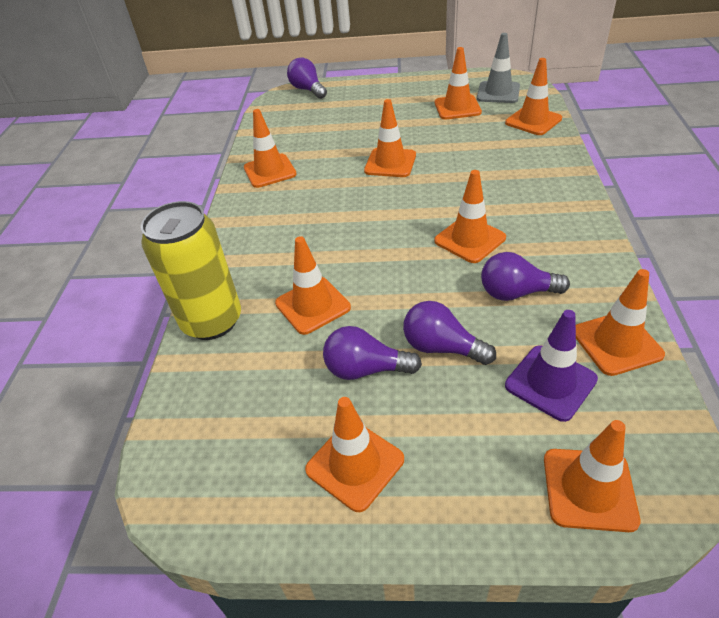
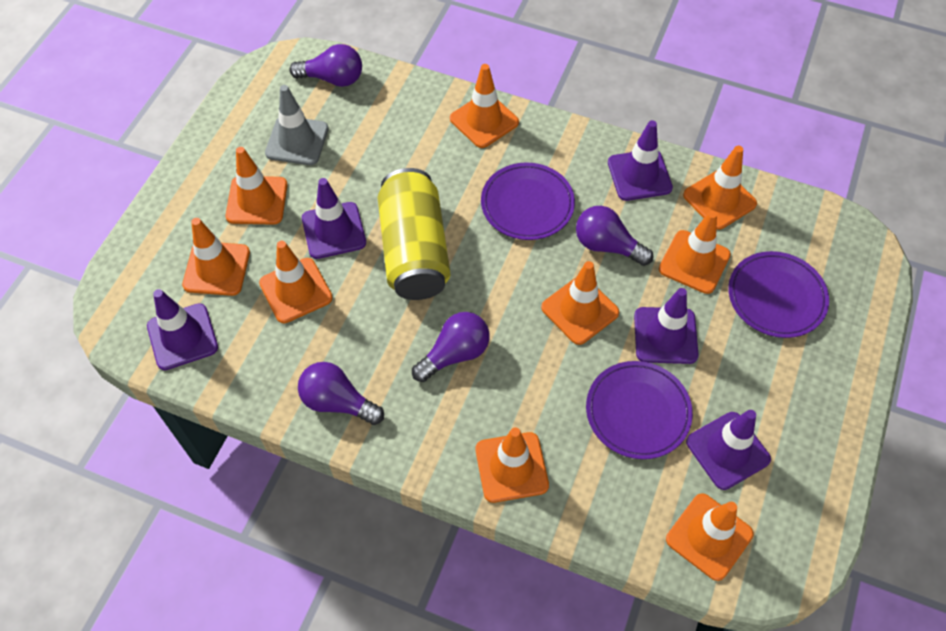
purple plate: none = 0 -> [481,162,575,240] [586,361,693,459] [728,251,829,338] = 3
purple traffic cone: [505,310,598,422] = 1 -> [147,289,218,370] [302,178,366,259] [608,120,673,201] [634,288,699,364] [686,410,771,490] = 5

